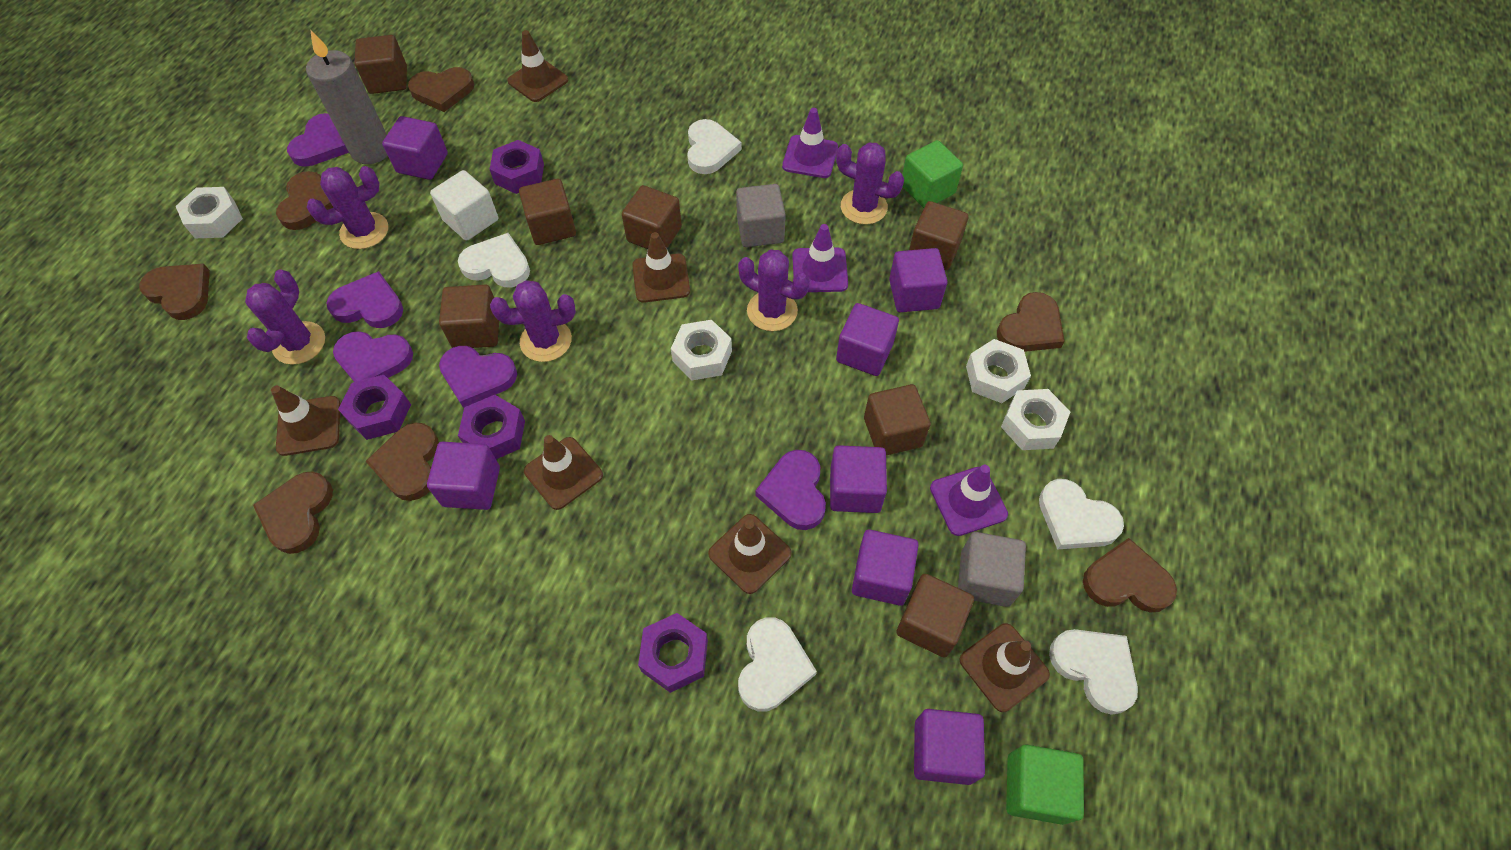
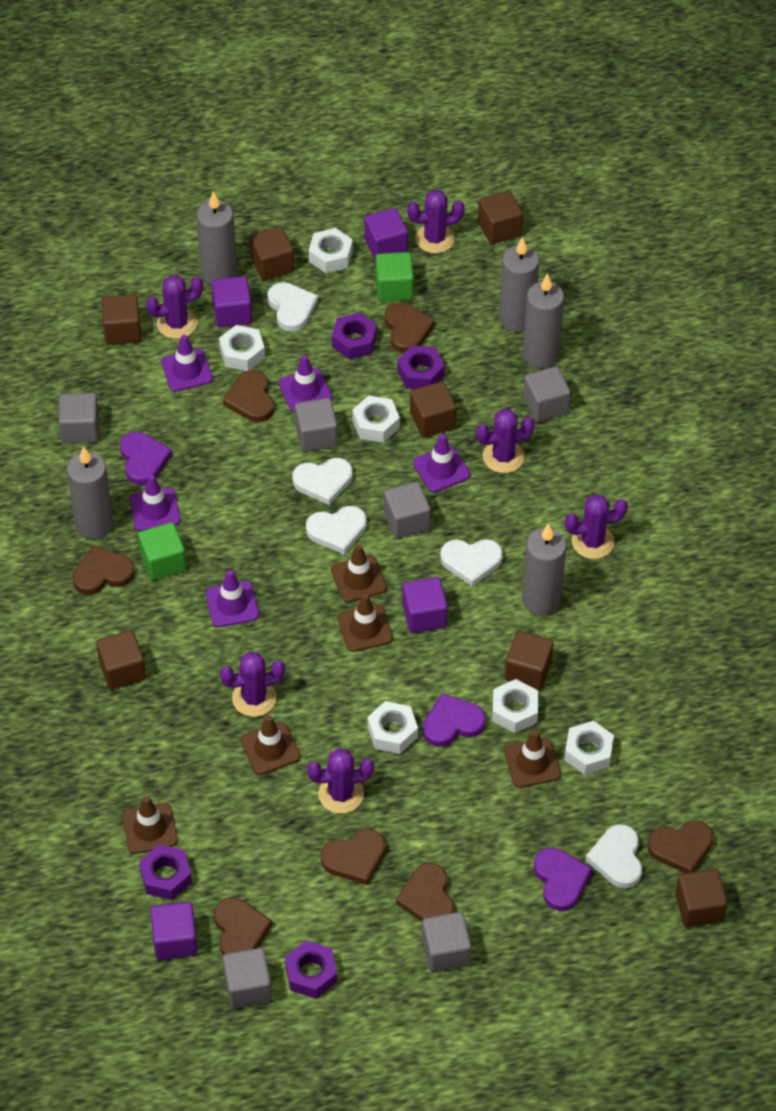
brown traffic cone: [271,386,340,456] [507,30,568,102] [524,435,603,510] [632,232,690,303] [708,514,792,594] [960,623,1050,712] = 6 -> [122,796,178,854] [241,715,300,775] [331,544,387,603] [338,594,393,652] [504,730,561,788] = 5
grey candle: [306,31,388,164] = 1 -> [67,446,113,539] [197,191,237,286] [499,237,539,332] [522,523,567,616] [523,273,564,368] = 5
grey cube: [736,184,786,247] [958,532,1026,607] = 2 -> [59,393,99,443] [223,948,272,1008] [295,398,338,452] [384,482,431,539] [422,912,471,972] [523,366,571,422] = 6
purple cactus: [245,269,325,365] [307,166,388,249] [490,280,576,362] [738,249,810,331] [836,142,904,225] = 5 -> [146,275,203,339] [220,652,285,717] [307,748,374,814] [407,190,465,253] [476,409,535,473] [565,494,628,559] = 6
purple cube: [382,116,448,180] [427,442,500,510] [830,445,887,513] [836,303,899,376] [852,530,919,606] [889,248,948,312] [914,709,985,785] = 7 -> [150,902,198,960] [212,276,252,328] [364,208,408,261] [402,577,448,633] = 4
purple heart: [287,113,349,167] [326,271,403,328] [333,331,413,382] [439,346,517,408] [755,450,826,530] = 5 -> [120,432,172,485] [423,694,486,747] [534,848,592,911] = 3
purple traffic cone: [782,108,838,178] [792,224,848,292] [930,465,1008,536] = 3 -> [129,475,180,531] [161,335,213,392] [206,570,259,627] [279,355,333,412] [413,434,470,492] = 5
white cube: [430,170,498,241] = 1 -> none = 0
white nut: [176,187,243,238] [671,320,732,380] [966,339,1031,403] [1001,389,1070,450] = 4 -> [219,325,265,371] [309,228,353,273] [352,395,400,443] [367,701,418,754] [492,679,538,733] [564,721,614,775] = 6

